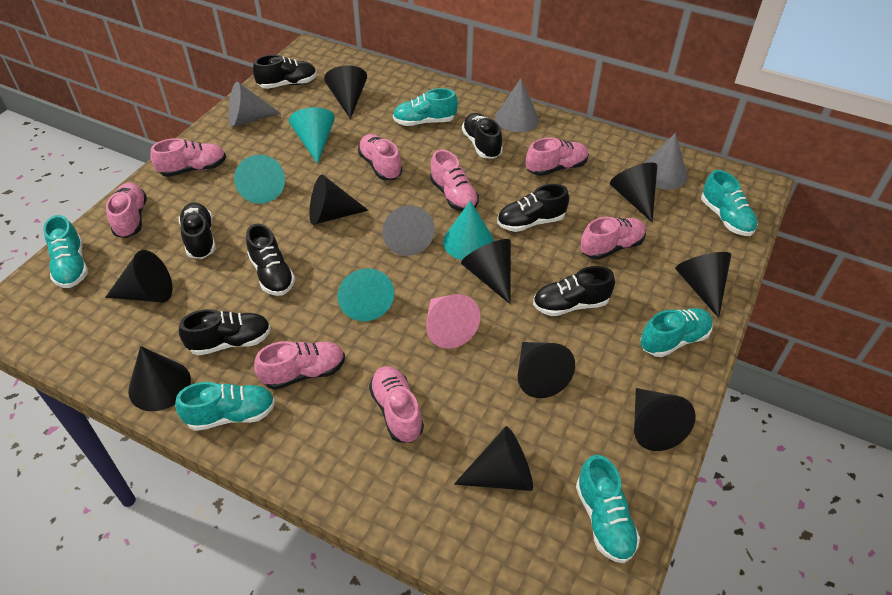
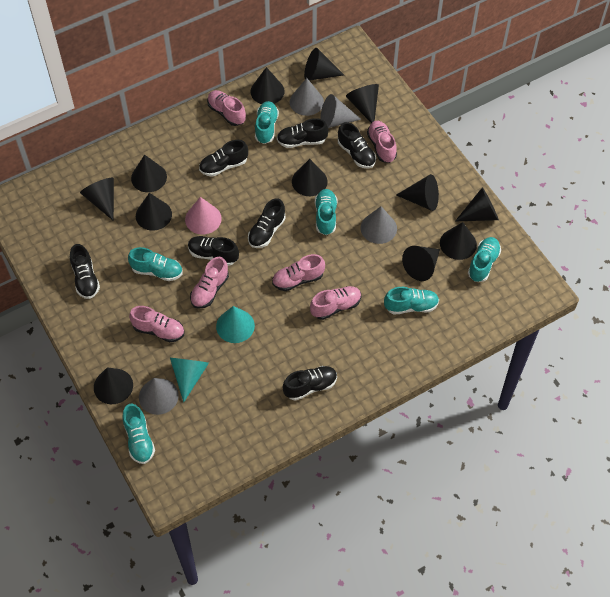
black cone: [105,250,173,302] [128,346,191,411] [309,174,368,225] [324,65,367,119] [454,426,533,491] [461,239,511,304] [518,342,575,398] [610,162,657,222] [634,388,696,451] [675,252,731,318] = 10 -> [80,177,114,221] [94,367,133,404] [131,155,167,192] [136,193,172,230] [250,67,285,104] [292,159,328,196] [304,48,344,81] [346,84,379,123] [396,174,439,211] [402,246,440,281] [440,222,477,260] [455,187,499,221] = 12
pink shoe: [106,183,147,238] [150,138,226,177] [254,341,345,390] [358,134,402,180] [369,366,424,443] [430,150,479,211] [526,137,589,176] [580,217,646,260] = 8 -> [129,306,184,342] [190,257,229,309] [207,90,246,126] [272,254,325,291] [310,286,361,320] [367,121,397,163] = 6
turquoise cone: [234,155,285,204] [289,107,335,164] [337,268,394,321] [443,201,494,260] = 4 -> [170,358,209,402] [216,306,255,343] = 2

